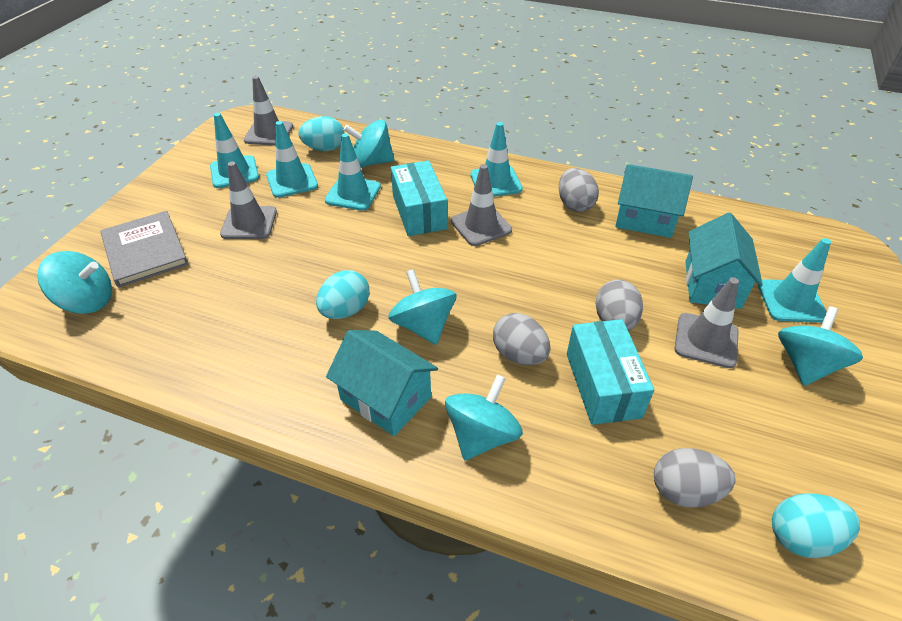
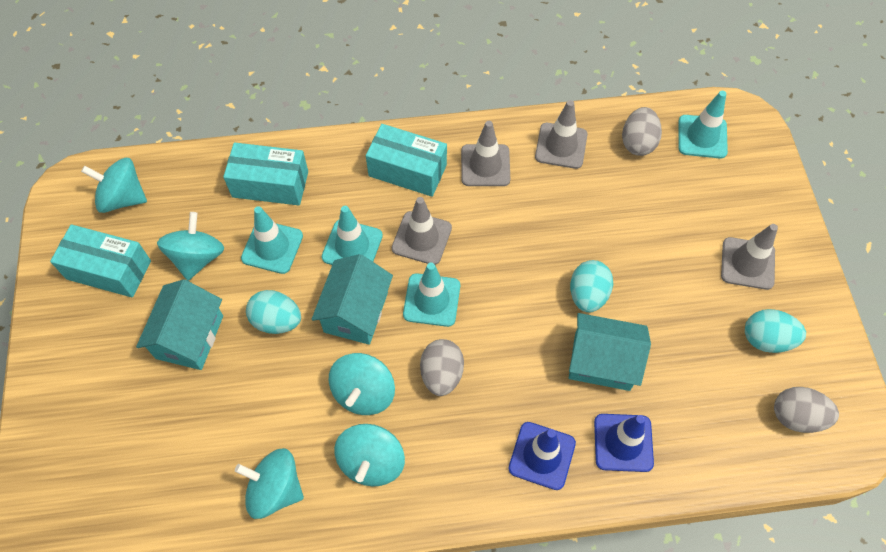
blue traffic cone: none = 0 -> [508,422,576,490] [594,414,654,472] = 2
grey book: [100,211,189,288] = 1 -> none = 0
grey egg: [493,313,551,365] [559,168,599,212] [595,279,643,331] [654,448,736,508] = 4 -> [420,339,464,396] [622,107,662,156] [774,387,839,433] = 3
turquoise box: [391,161,447,236] [567,319,654,425] = 2 -> [50,224,151,298] [223,142,308,205] [366,124,447,197] = 3
turquoise traffic cone: [210,113,259,188] [266,121,318,198] [325,133,381,211] [470,122,523,197] [758,238,831,322] = 5 -> [241,206,303,274] [322,206,383,265] [403,263,460,327] [678,91,728,158] = 4

